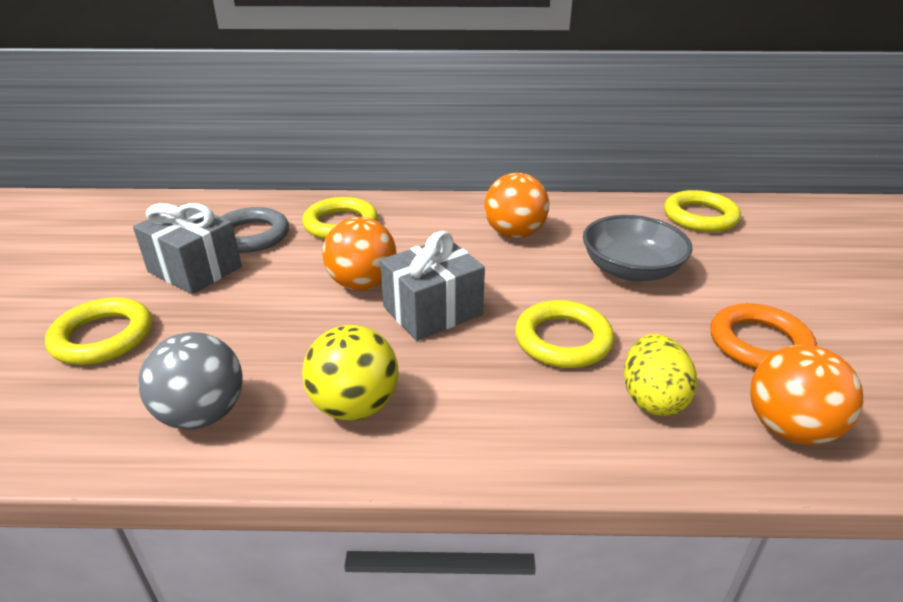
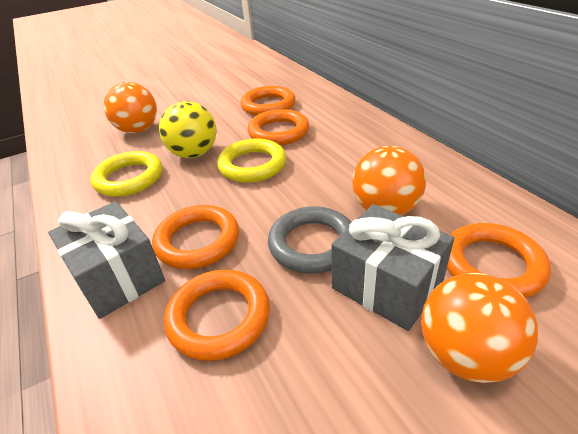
grey ball: [138,332,242,430] = 1 -> none = 0
grey bowl: [583,215,692,282] = 1 -> none = 0
orange ring: [710,303,817,369] = 1 -> [152,205,239,269] [164,269,270,361] [240,86,296,116] [248,109,309,145] [447,223,551,298] = 5
yellow egg: [624,334,697,416] = 1 -> none = 0
yellow ring: [45,297,152,365] [302,197,378,239] [515,300,614,368] [664,190,741,232] = 4 -> [90,151,162,197] [217,139,286,183] = 2

